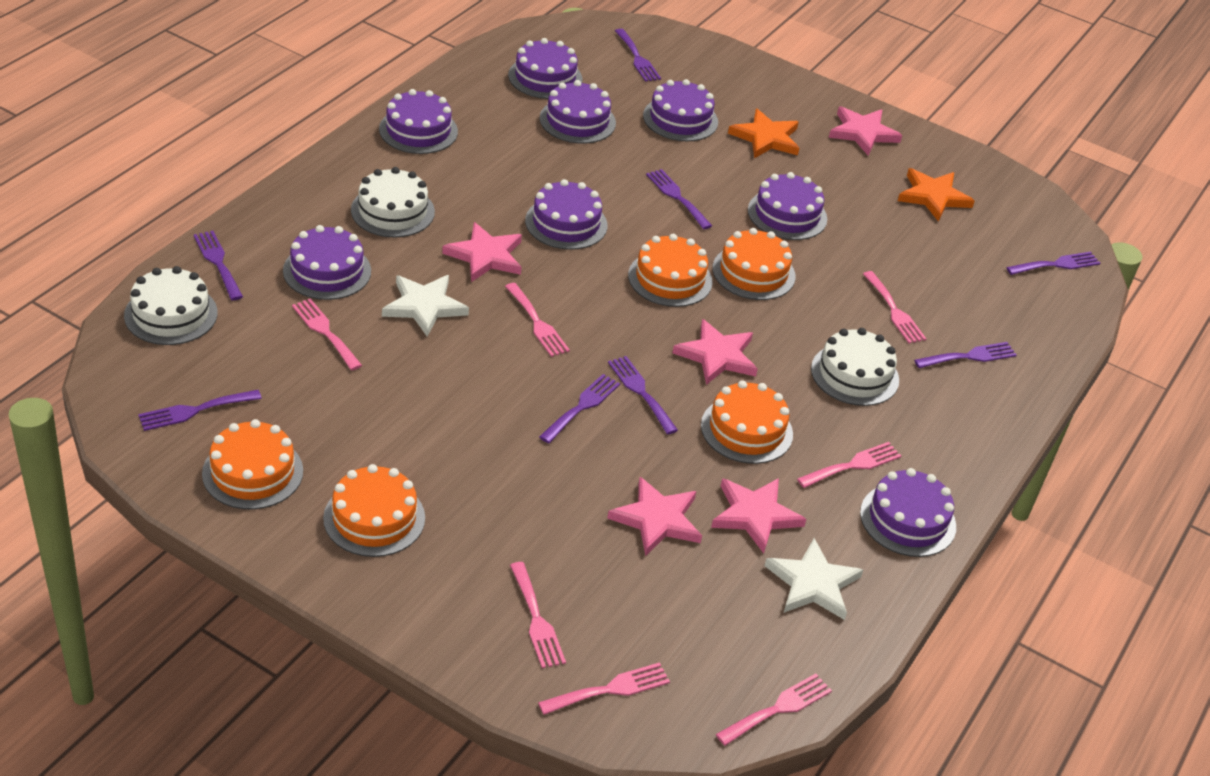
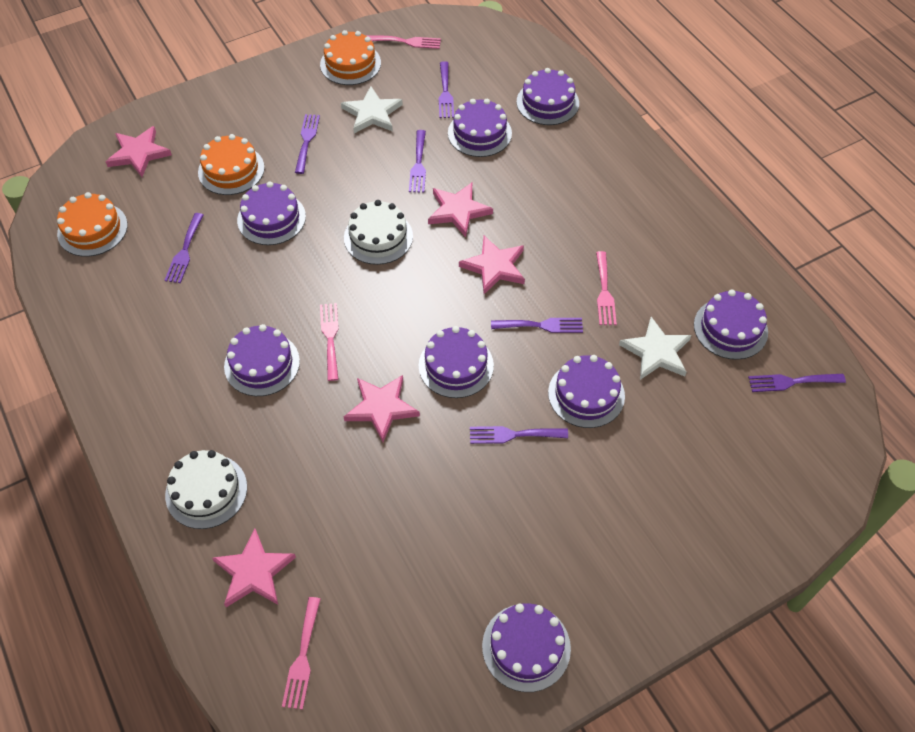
orange cake: [202,419,303,509] [323,464,425,557] [628,234,713,307] [701,380,793,464] [712,228,796,300] = 5 -> [57,192,128,257] [198,134,265,195] [320,30,381,85] = 3
orange star: [728,109,799,158] [898,168,975,222] = 2 -> none = 0
pink fork: [292,298,362,370] [505,283,570,357] [510,562,566,668] [538,662,670,715] [716,674,832,746] [797,442,901,488] [863,271,926,343] = 7 -> [282,597,321,710] [320,303,339,381] [366,35,441,49] [596,251,617,325] = 4
purple fork: [138,390,262,431] [194,231,243,300] [539,374,620,443] [608,356,678,434] [615,29,661,82] [646,169,712,229] [914,342,1017,368] [1006,251,1100,275] = 8 -> [164,213,203,283] [295,114,320,174] [409,130,426,193] [439,61,454,118] [470,426,568,444] [491,318,583,333] [748,374,846,392] = 7
white cake: [124,266,218,345] [351,167,435,238] [811,328,899,406] = 3 -> [165,450,247,529] [344,200,413,265] = 2

